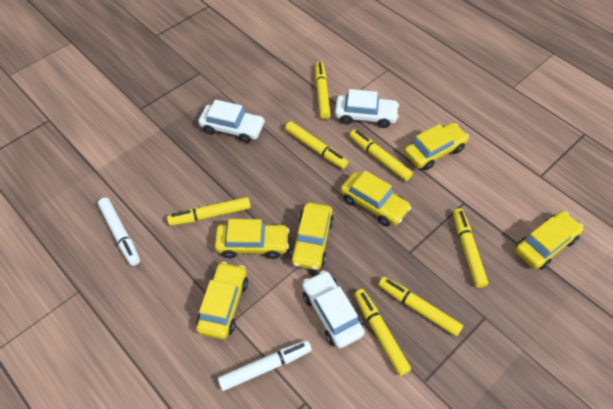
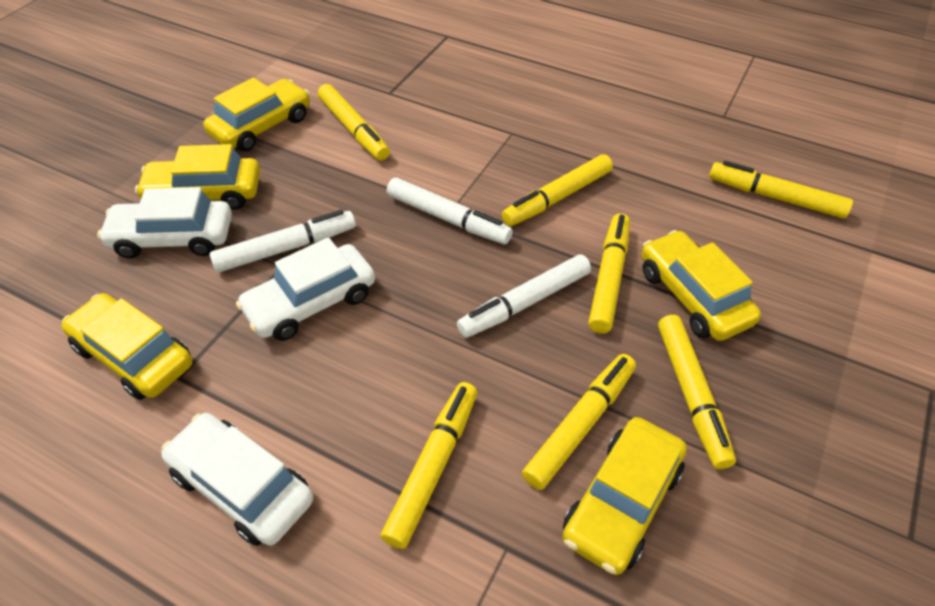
white marker: [98,198,140,266] [218,340,312,391] = 2 -> [210,210,356,273] [387,178,513,244] [457,254,591,338] = 3
yellow car: [196,262,248,339] [214,219,289,259] [290,202,334,270] [340,170,411,226] [404,123,469,170] [515,211,583,270] = 6 -> [61,293,193,400] [135,144,260,210] [203,77,310,152] [562,417,687,575] [642,230,761,341] = 5

